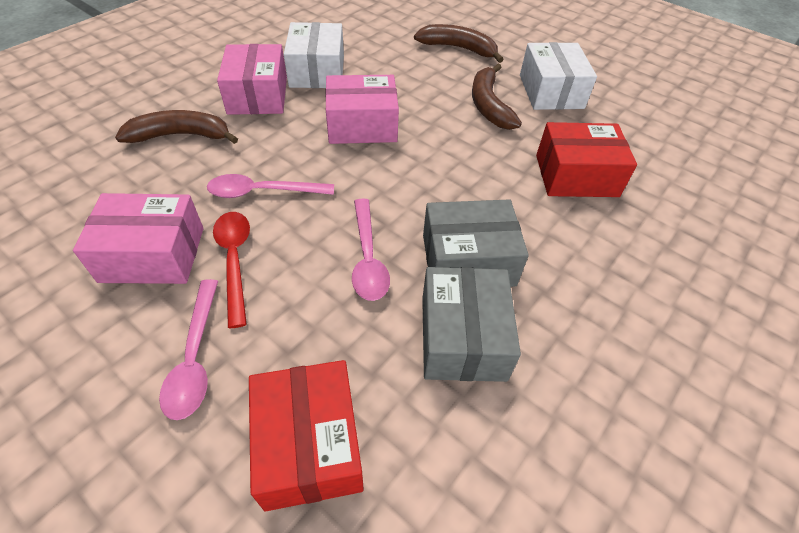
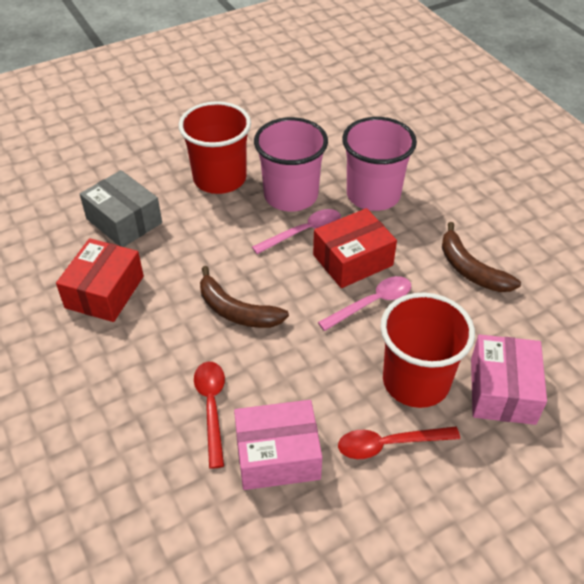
brown banana: [115,110,238,144] [414,24,504,63] [472,64,522,130] = 3 -> [200,266,289,328] [442,222,521,292] = 2
grey box: [422,267,521,382] [423,199,529,287] = 2 -> [80,170,162,247] = 1
pink box: [73,193,203,284] [217,44,287,115] [325,75,399,144] = 3 -> [234,400,322,490] [471,335,547,425] = 2
pink cup: none = 0 -> [254,117,328,212] [342,117,417,211] = 2
pink spoon: [159,279,218,420] [207,174,334,198] [352,198,390,301] = 3 -> [252,209,341,254] [318,276,411,331] = 2
red cup: none = 0 -> [179,101,251,194] [380,293,475,408] = 2
red spoon: [213,212,250,328] = 1 -> [194,362,225,469] [338,426,460,459] = 2
white box: [284,22,344,88] [520,42,597,110] = 2 -> none = 0

